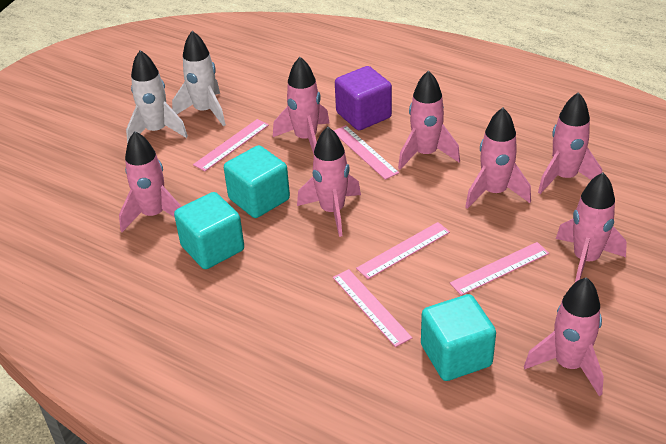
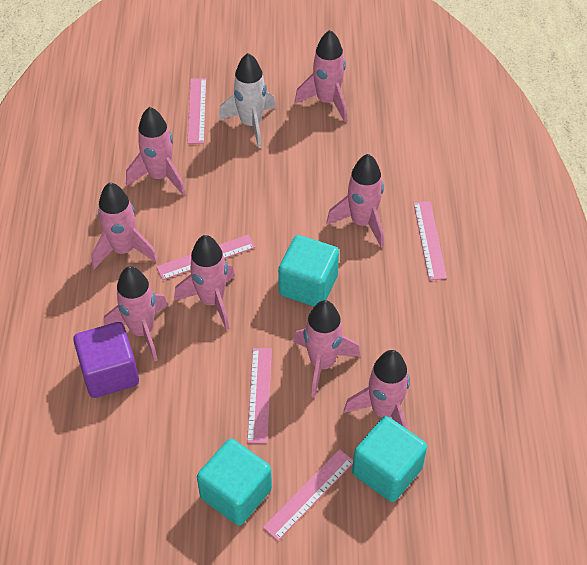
white rocket: [126,50,188,144] [172,31,226,126] = 2 -> [219,53,276,148] = 1

